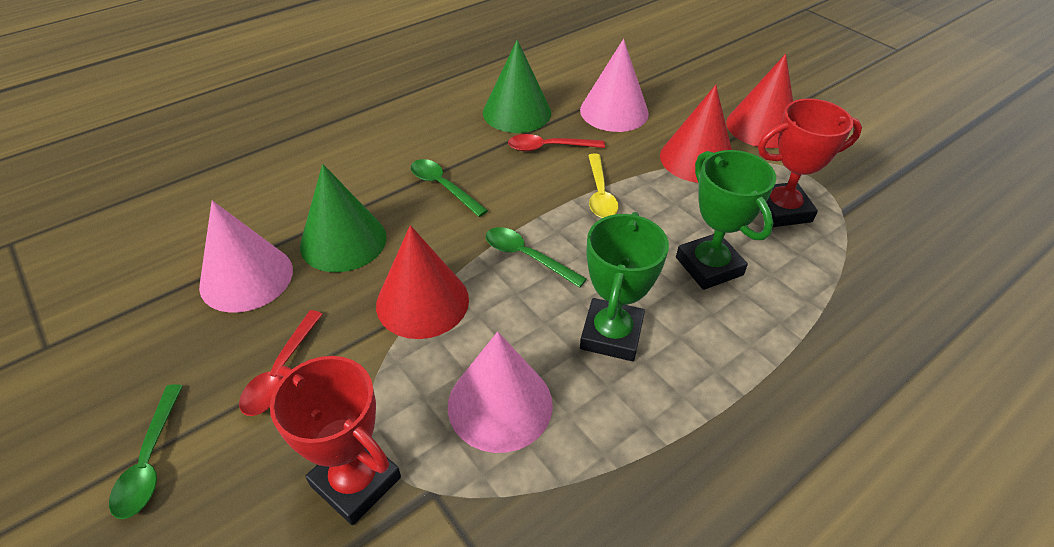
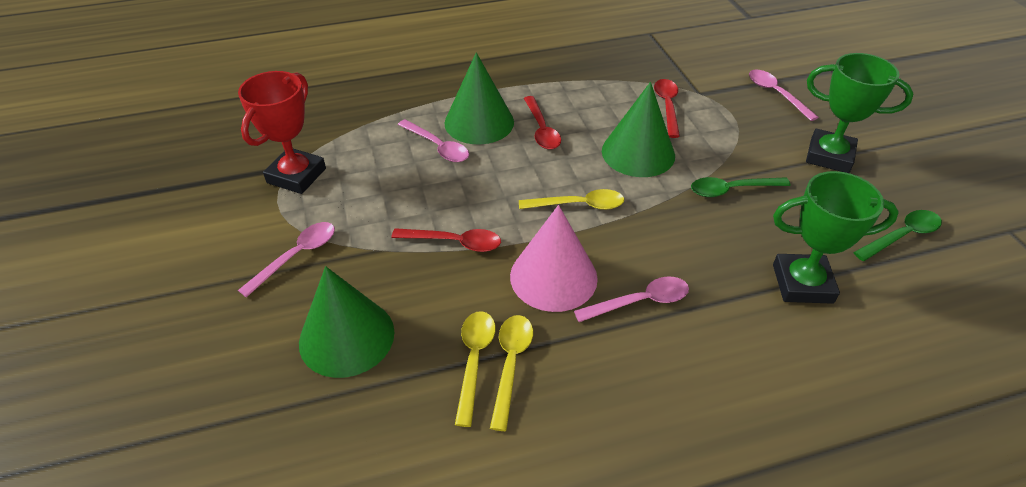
green cone: [300,164,387,272] [483,40,551,133] = 2 -> [299,266,394,378] [444,52,514,145] [602,82,675,177] = 3
green spoon: [109,384,183,519] [411,159,488,217] [486,227,587,288] = 3 -> [691,177,791,197] [853,210,942,261] = 2
pink cone: [199,200,293,313] [448,332,553,453] [580,39,649,132] = 3 -> [510,205,598,312] = 1
pink spoon: none = 0 -> [238,222,335,297] [398,119,469,162] [574,277,689,322] [749,69,819,121] = 4
red cone: [376,225,469,339] [660,85,732,183] [726,54,793,148] = 3 -> none = 0
red spoon: [239,310,323,416] [508,134,605,151] = 2 -> [392,228,501,252] [524,96,561,149] [654,79,680,138] = 3
red trophy: [270,356,401,525] [758,99,862,227] = 2 -> [238,71,326,194] = 1
yellow spoon: [588,154,618,218] = 1 -> [455,311,496,427] [490,315,533,431] [519,189,624,210] = 3

